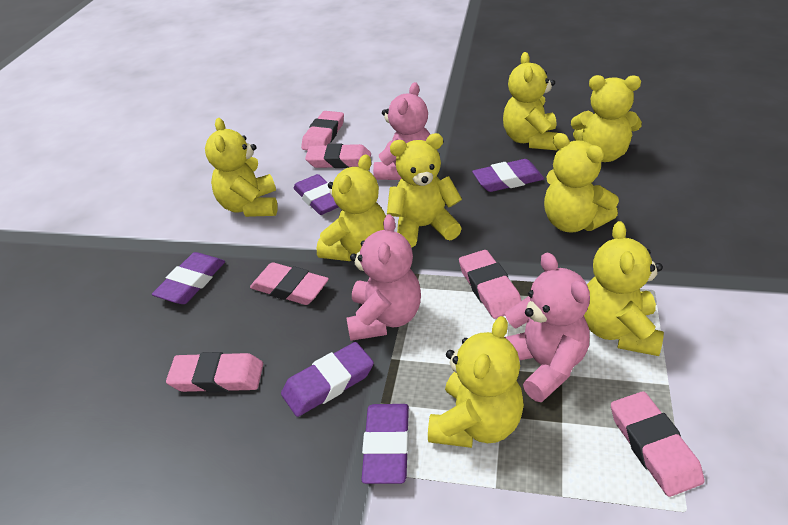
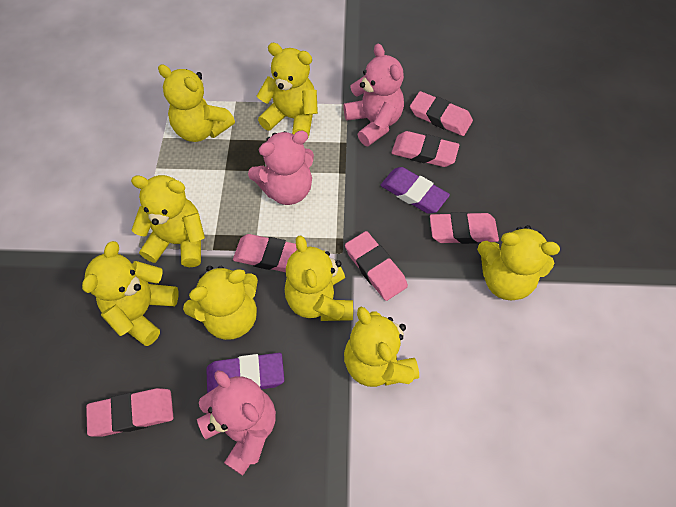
purple eraser: [152,252,225,304] [281,342,374,417] [294,174,339,215] [361,404,409,484] [472,159,544,192] = 5 -> [206,353,284,393] [380,167,450,214] = 2

